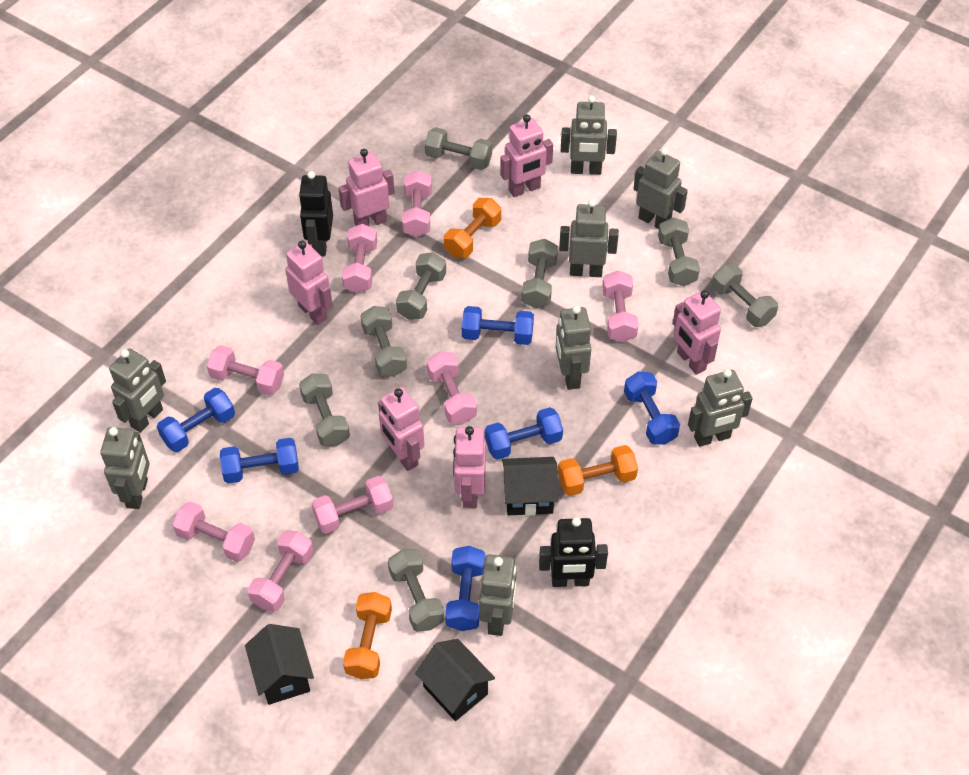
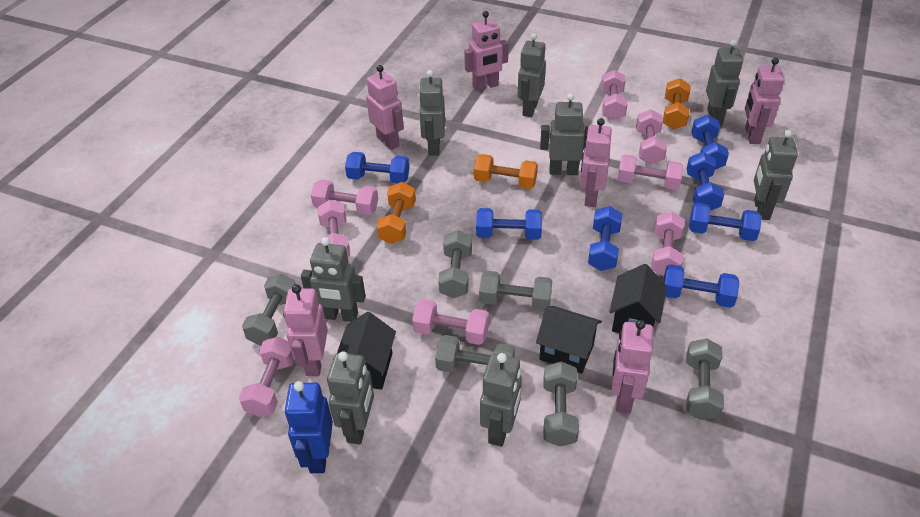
black robot: [299,171,333,256] [539,517,608,587] = 2 -> none = 0
blue dumbbell: [157,388,235,452] [220,438,299,484] [445,546,485,631] [462,306,534,345] [485,407,563,460] [624,372,680,445] = 6 -> [345,152,409,183] [476,208,542,240] [588,206,622,271] [663,264,740,308] [686,152,724,211] [689,203,762,241] [691,115,729,169] = 7
blue robot: none = 0 -> [285,381,333,473] = 1
grey dumbbell: [299,373,350,446] [360,306,407,377] [388,549,445,632] [396,252,446,320] [425,127,492,170] [522,239,558,308] [658,217,700,286] [711,264,778,327] = 8 -> [242,274,296,345] [435,335,515,372] [438,230,472,298] [479,271,552,311] [543,361,579,447] [686,339,724,420] = 6

